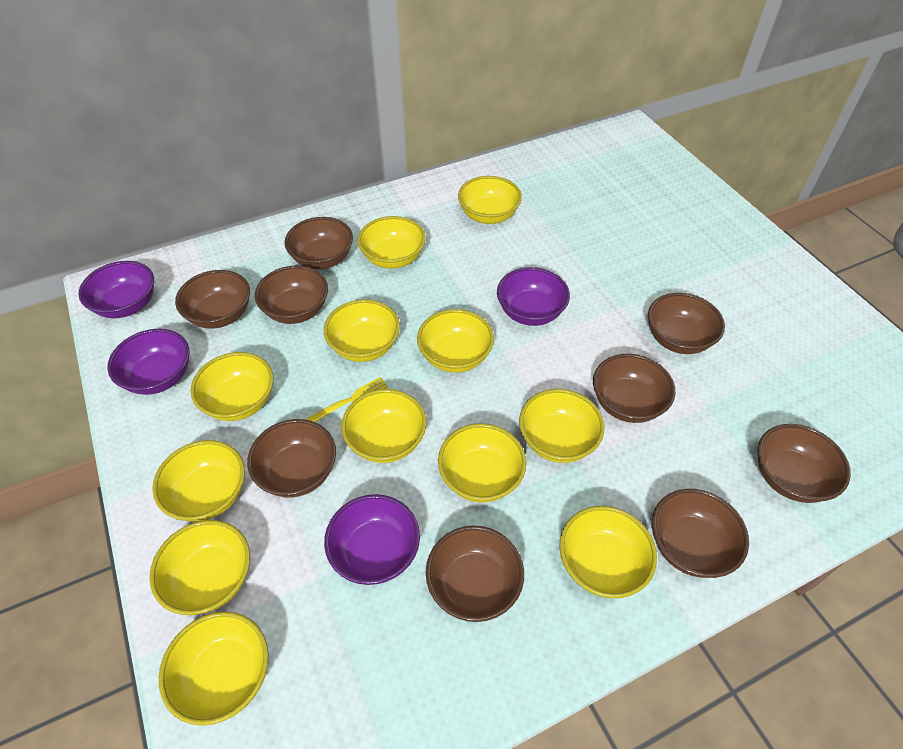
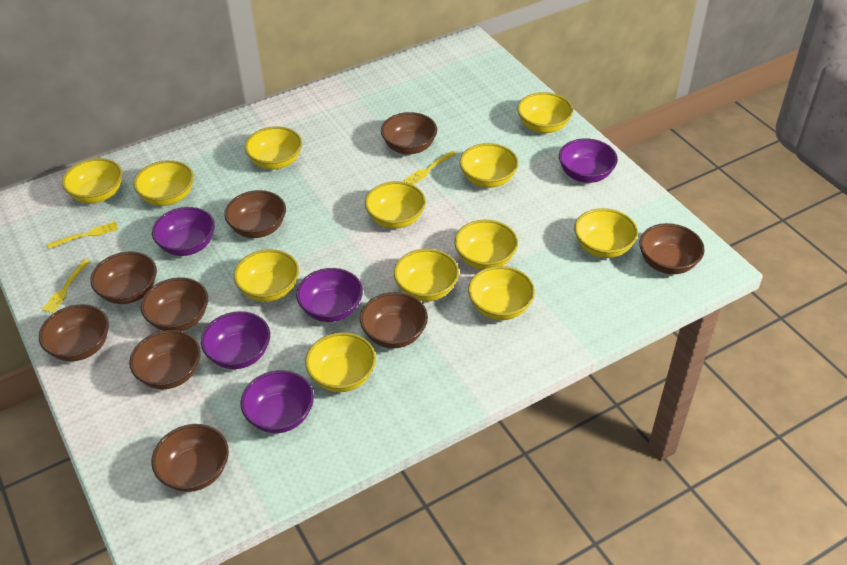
purple bowl: [78,261,154,318] [107,329,190,395] [324,494,420,585] [497,267,570,326] = 4 -> [152,207,215,256] [201,311,270,369] [240,370,314,433] [296,268,363,322] [559,138,618,183] = 5
yellow fork: [305,377,388,422] = 1 -> [42,259,90,313] [47,221,118,249] [404,151,456,185] = 3

